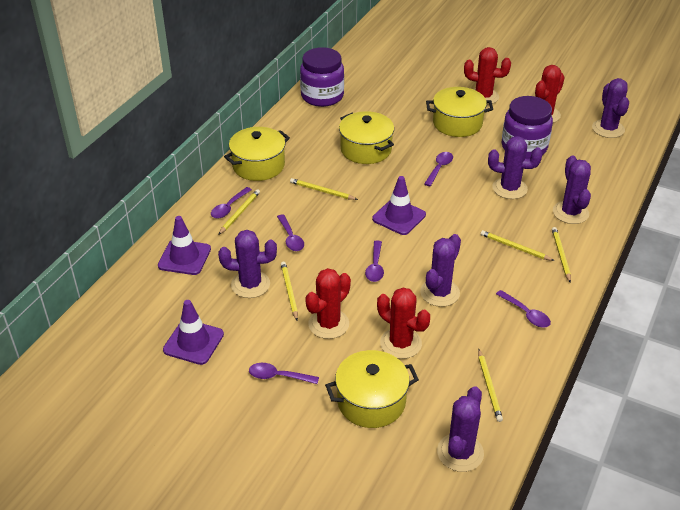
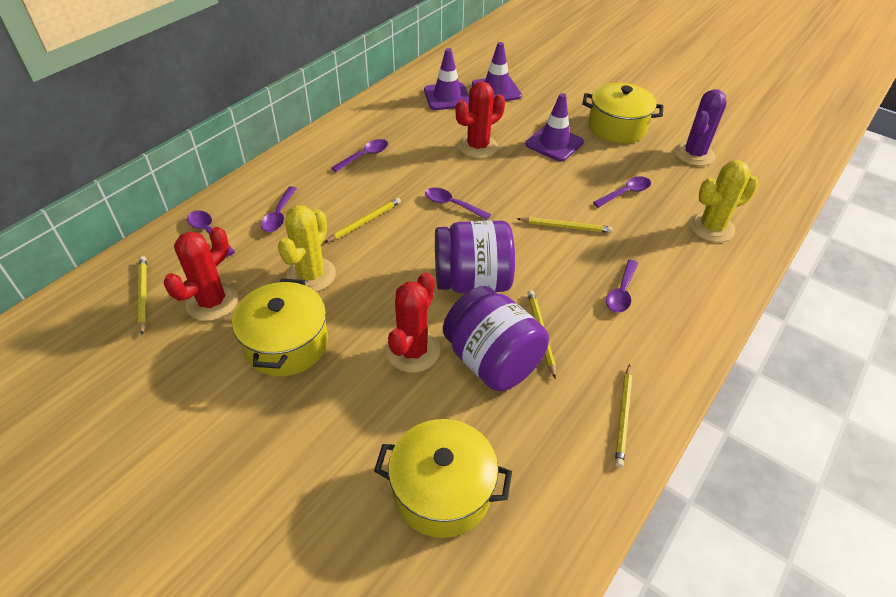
purple cactus: [218,230,277,298] [420,234,461,307] [437,386,484,472] [488,136,543,199] [553,156,591,224] [592,78,629,138] = 6 -> [675,89,727,166] = 1
red cactus: [305,268,351,339] [377,288,430,359] [464,47,511,105] [535,65,565,123] = 4 -> [164,227,238,321] [386,272,440,373] [456,81,505,158] = 3
yellow cactus: none = 0 -> [278,206,336,292] [689,160,758,242] = 2
yellow pencil: [218,189,260,235] [281,262,298,321] [290,178,358,200] [478,349,503,422] [481,230,554,261] [552,227,571,283] = 6 -> [138,256,147,335] [324,198,401,243] [517,217,613,233] [528,290,556,379] [615,364,632,468] = 5
yellow pot: [224,127,290,181] [325,350,419,428] [339,111,394,164] [426,87,493,137] = 4 -> [232,278,328,376] [374,419,512,538] [582,83,663,144] = 3

